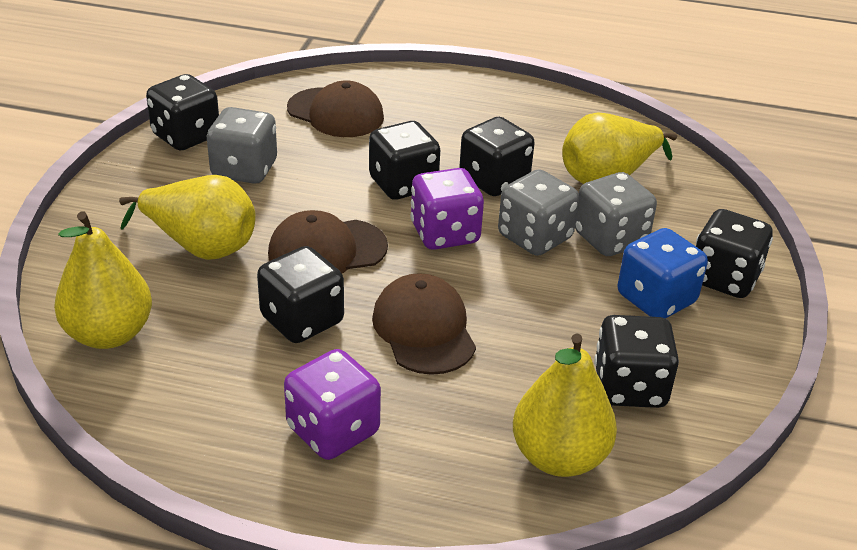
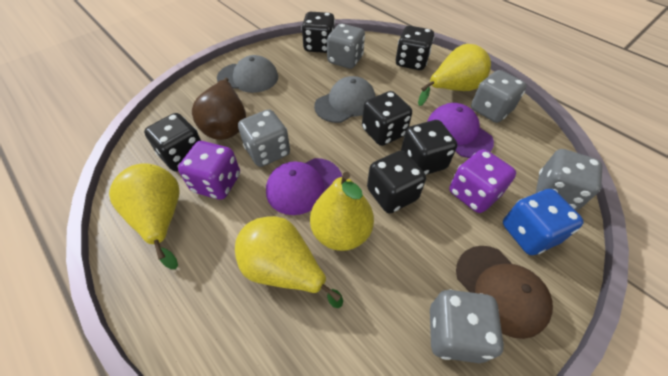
brown cap: [268,210,388,274] [287,80,384,137] [372,273,476,375] = 3 -> [456,246,553,339] = 1
brown pear: none = 0 -> [192,78,246,140] = 1
grey cap: none = 0 -> [217,55,278,93] [314,76,376,123] = 2
grey dice: [207,107,277,184] [498,169,579,256] [575,172,657,256] = 3 -> [238,109,290,167] [327,24,365,69] [430,290,504,363] [471,70,527,123] [536,149,602,211] = 5
purple cap: none = 0 -> [266,158,342,215] [427,103,494,158] = 2

